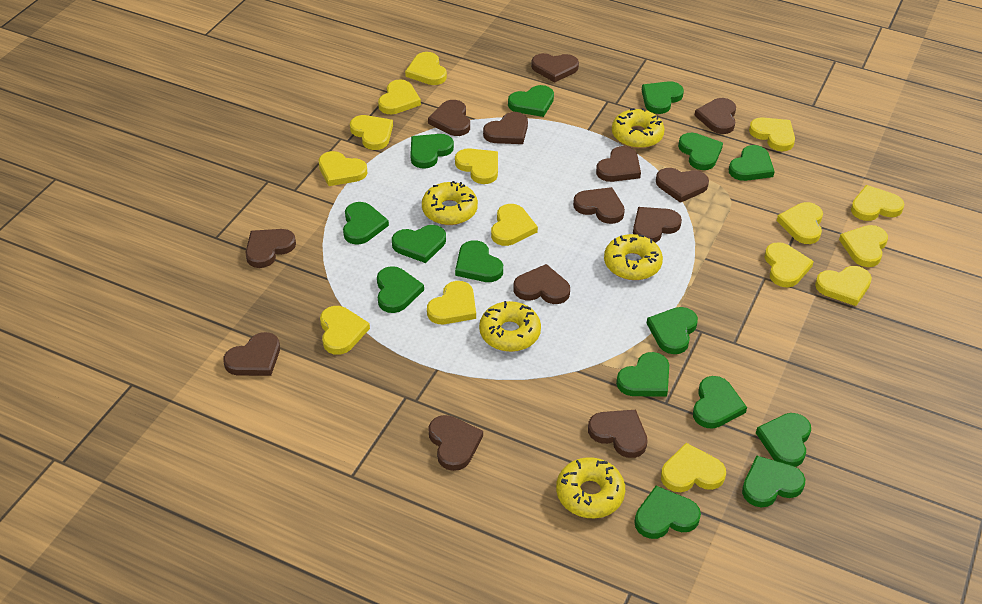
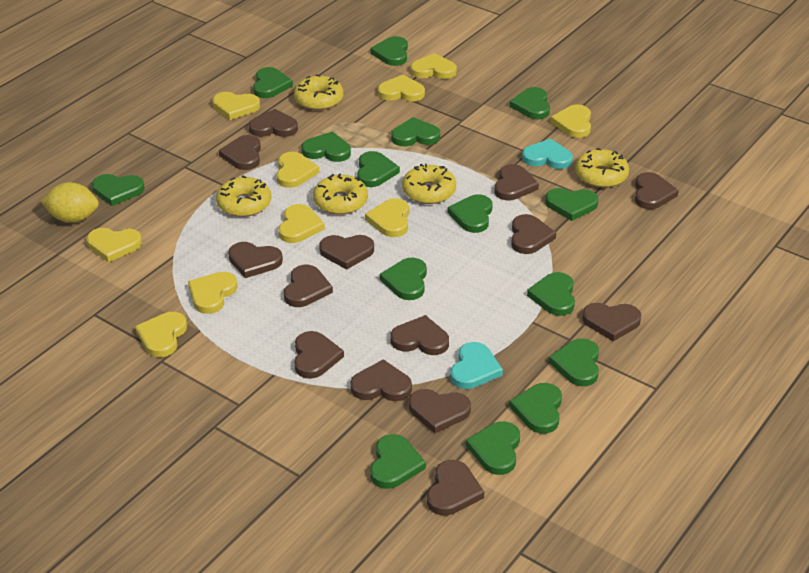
brown heart: [223,332,280,376] [245,229,296,268] [428,100,470,136] [428,415,483,471] [483,112,528,144] [513,264,570,304] [531,53,579,83] [573,187,625,224] [588,410,647,458] [596,146,641,182] [633,207,682,243] [656,168,709,203] [694,98,736,134] = 13 -> [219,135,261,170] [228,242,283,278] [249,109,298,137] [284,265,333,307] [294,331,344,379] [319,235,374,270] [350,359,412,401] [391,315,449,355] [409,389,471,433] [427,460,484,516] [494,164,539,200] [511,214,556,254] [582,303,641,341] [635,172,679,209] = 14
turquoise heart: none = 0 -> [450,342,503,389] [522,139,573,169] = 2
yellow heart: [318,151,368,186] [320,306,370,355] [350,115,393,150] [378,79,421,114] [405,52,447,85] [427,281,476,324] [455,148,498,184] [491,204,538,246] [661,443,726,492] [749,117,795,151] [765,242,814,287] [777,202,823,244] [815,266,872,306] [839,225,888,267] [851,185,904,221] = 15 -> [87,228,142,262] [135,312,187,357] [188,272,238,314] [212,92,260,120] [277,152,319,188] [279,204,325,243] [365,198,409,237] [378,75,425,102] [411,53,457,79] [551,104,591,138] = 10
yellow lemon: none = 0 -> [41,182,99,223] = 1

